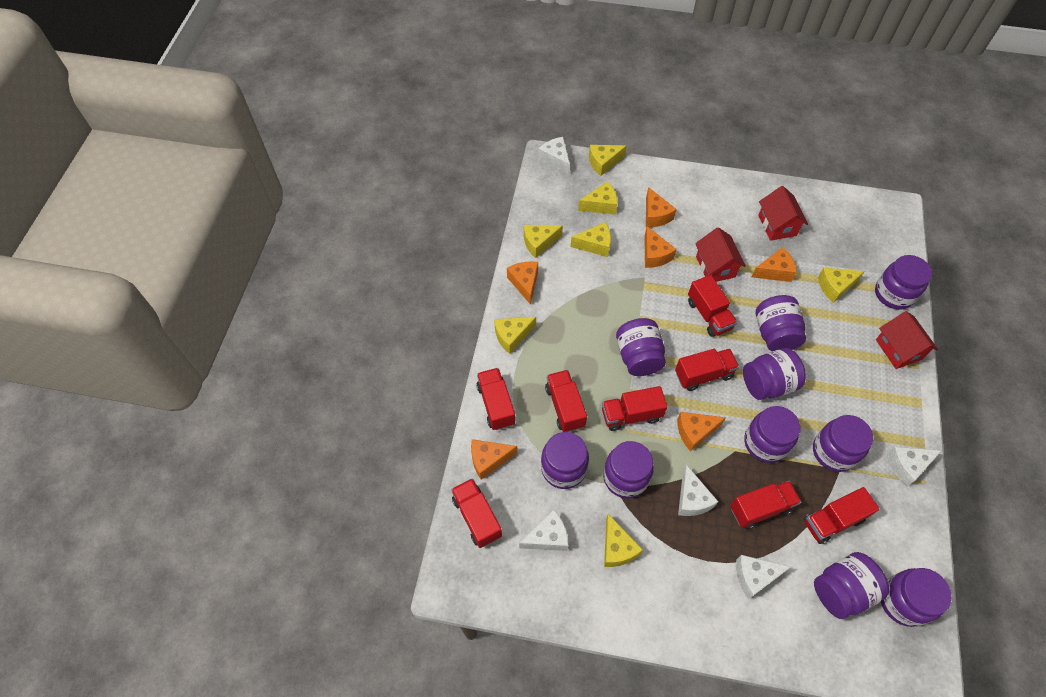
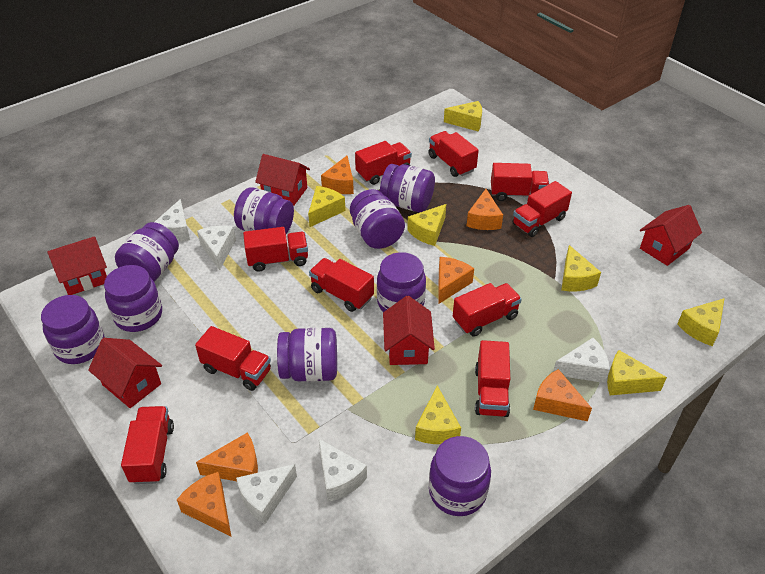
purple jar: [541,432,589,489] [603,441,654,498] [616,318,666,376] [743,348,806,400] [744,406,800,463] [756,295,806,351] [813,415,873,472] [814,552,889,619] [875,255,932,310] [881,568,952,627] = 10 -> [41,295,105,364] [104,265,162,332] [115,222,179,282] [234,187,294,234] [277,328,337,382] [350,189,405,249] [377,252,426,312] [380,164,435,212] [429,436,491,516] = 9
red house: [695,227,746,282] [758,186,808,241] [876,311,938,369] = 3 -> [47,236,107,295] [88,338,162,408] [255,154,310,206] [383,296,435,365] [640,205,702,266] = 5
red truck: [451,478,502,548] [476,368,516,430] [545,370,587,432] [602,386,667,431] [675,349,739,391] [688,275,737,337] [730,481,801,529] [803,487,879,544] = 8 -> [121,406,174,484] [195,326,271,391] [243,227,308,272] [309,258,374,312] [355,141,412,185] [428,131,479,177] [453,283,522,337] [475,340,510,417] [491,163,549,201] [512,181,572,237] = 10

